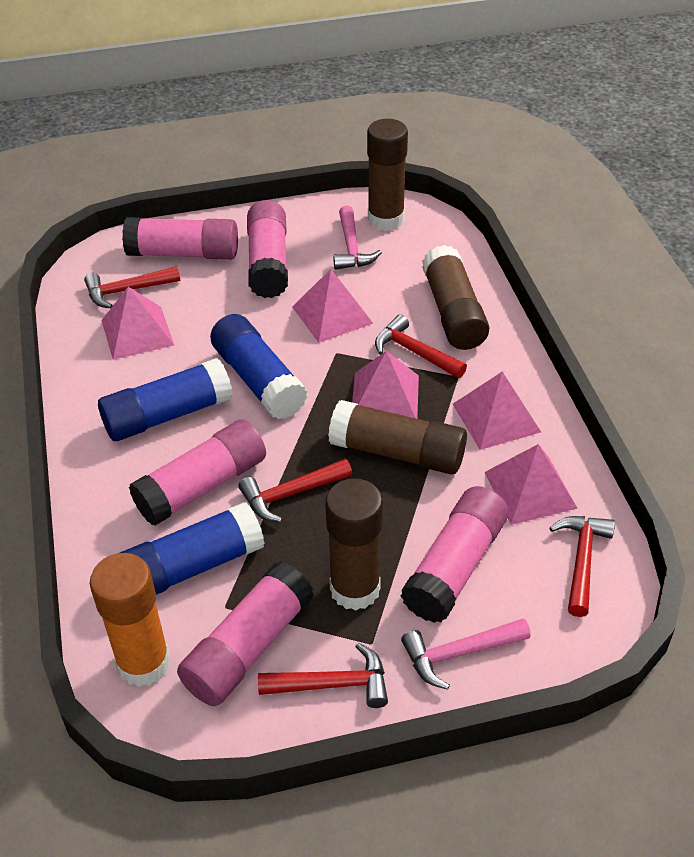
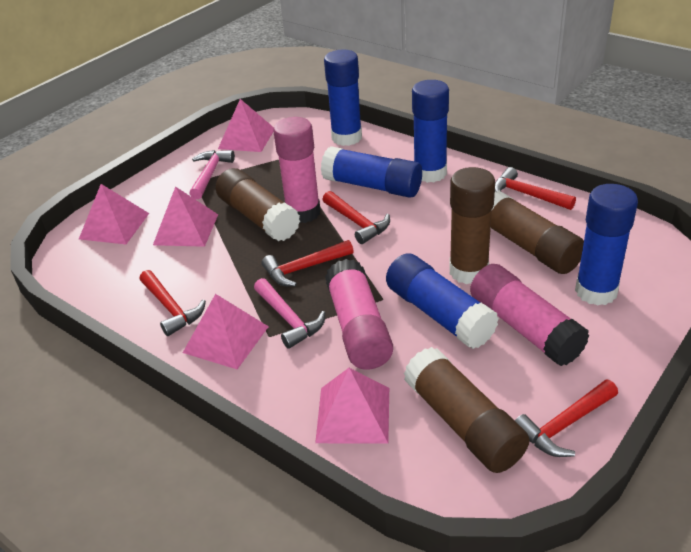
blue glue stick: [98,358,233,441] [120,502,265,595] [210,314,307,419] = 3 -> [321,146,422,198] [324,50,362,146] [386,253,499,349] [412,80,449,183] [575,184,638,306] = 5
orange glue stick: [90,553,170,687] = 1 -> none = 0
pink glue stick: [122,217,238,260] [129,419,266,526] [177,562,314,706] [247,200,288,298] [401,486,509,623] = 5 -> [273,117,321,223] [325,259,393,370] [470,264,590,366] = 3

